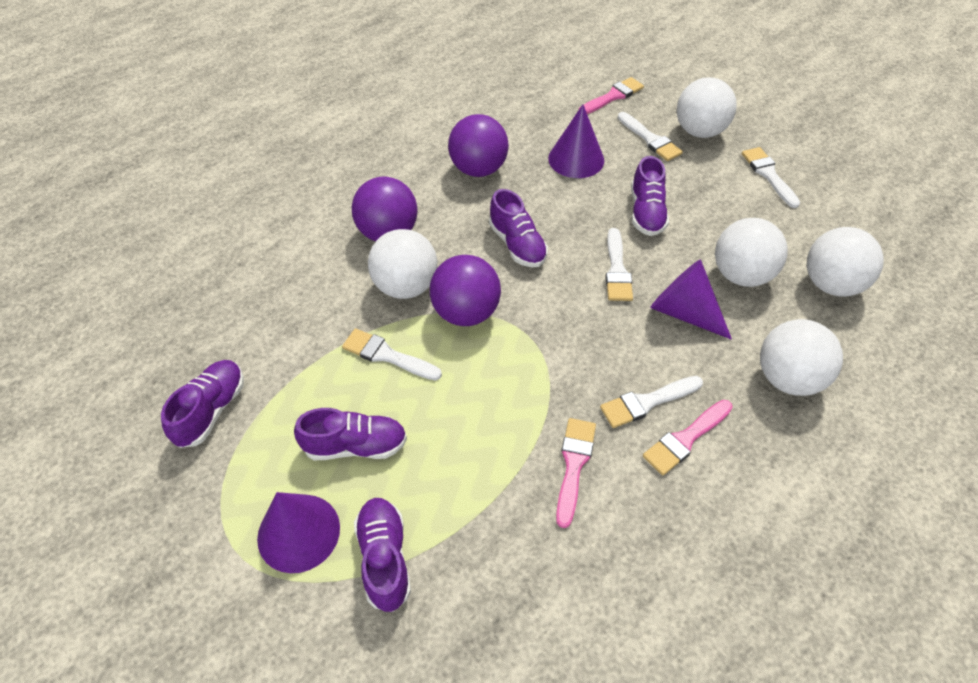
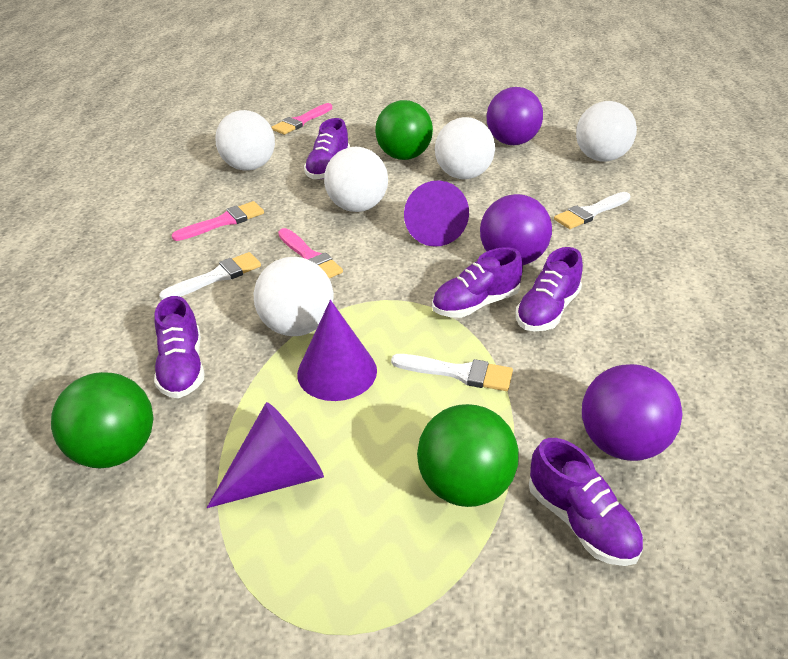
green ball: none = 0 -> [51,372,154,468] [375,100,433,160] [417,404,519,507] = 3
white brush: [342,328,442,381] [600,376,703,428] [605,228,633,301] [618,112,683,161] [742,147,800,208] = 5 -> [159,252,261,300] [391,354,513,391] [554,192,630,229] = 3

